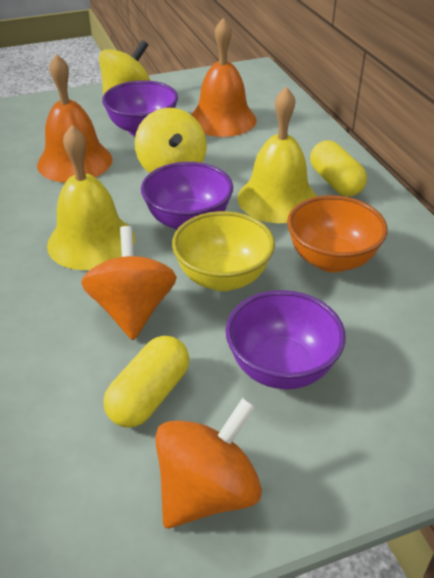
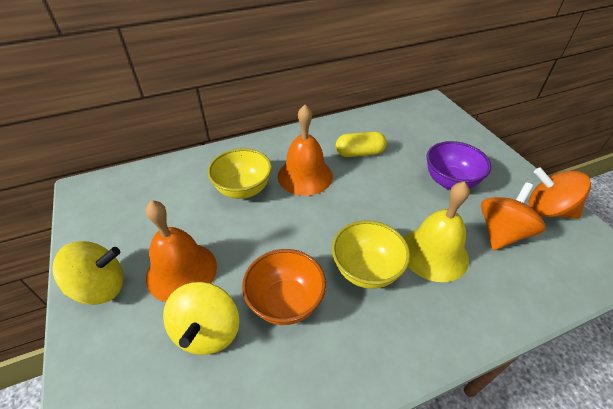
purple bowl: [102,80,178,136] [141,162,233,230] [225,290,346,389] = 3 -> [427,141,491,190] = 1
yellow bell: [47,125,135,270] [238,87,317,223] = 2 -> [404,181,470,282] = 1
yellow bowl: [172,211,275,291] = 1 -> [208,148,272,199] [332,220,410,289] = 2
yellow capsule: [103,336,189,427] [310,141,367,197] = 2 -> [336,131,387,157] = 1

